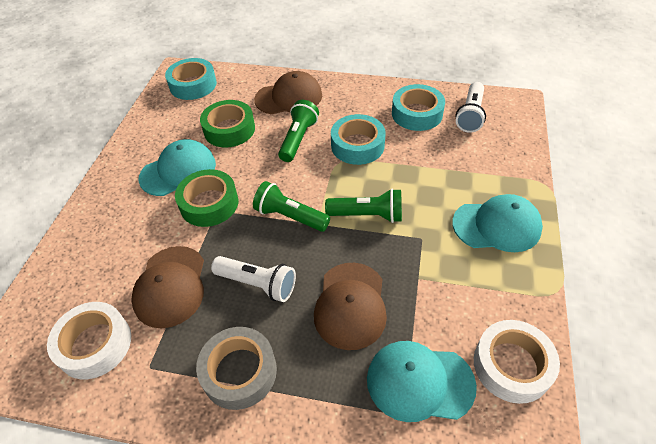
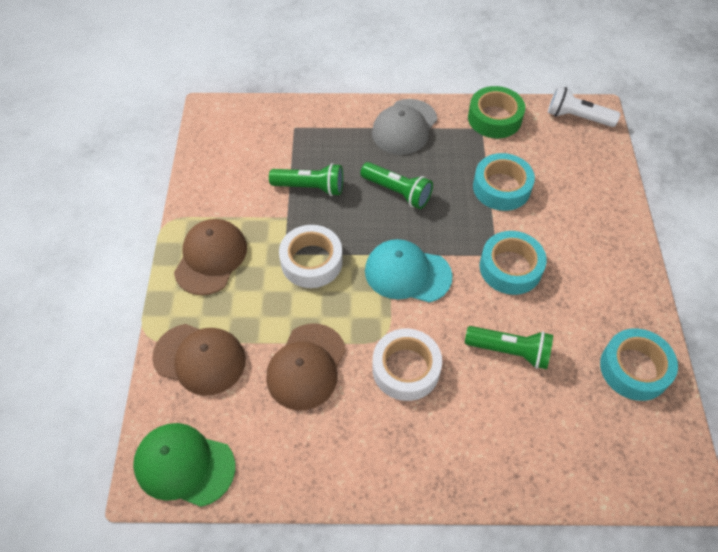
green cap: none = 0 -> [133,423,235,507] = 1
green tape: [175,169,238,227] [200,100,255,147] = 2 -> [468,86,525,138] = 1
grey cap: none = 0 -> [372,99,437,155] = 1
grey tape: [196,327,277,410] = 1 -> none = 0
turquoise cap: [138,139,216,196] [367,341,477,422] [452,194,543,252] = 3 -> [365,239,452,303] = 1
white flashlight: [211,256,296,302] [455,82,486,133] = 2 -> [548,86,620,127] = 1

